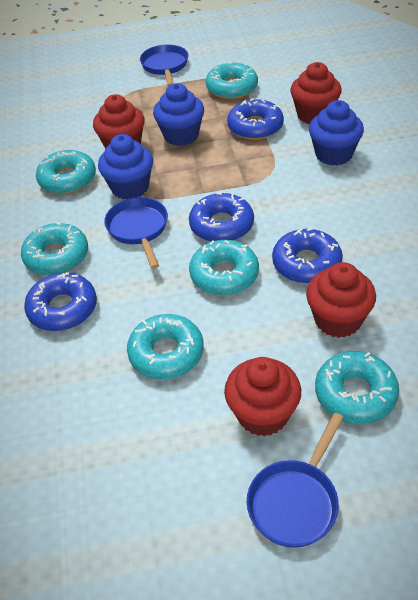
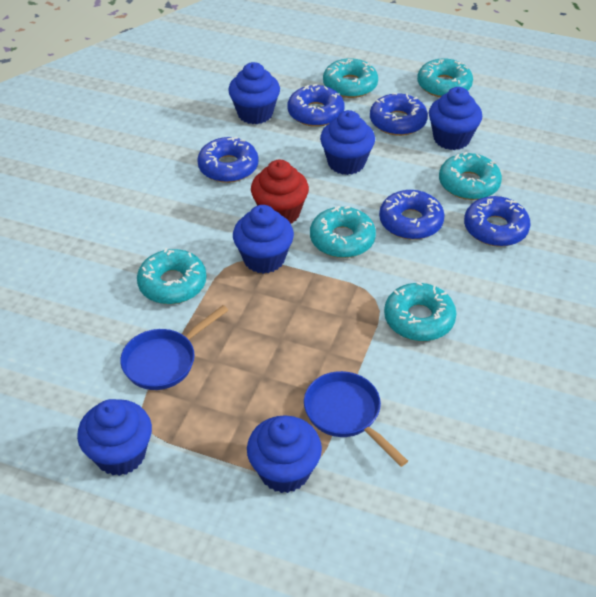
blue cupcake: [98,134,153,199] [153,83,204,146] [309,100,364,166] = 3 -> [77,399,152,476] [228,62,280,124] [233,205,294,274] [247,415,322,493] [320,110,375,175] [429,87,482,150] = 6
blue donut: [24,272,97,331] [189,192,254,242] [227,98,284,140] [272,228,343,284] = 4 -> [197,137,259,183] [288,84,345,127] [370,93,428,136] [379,190,445,240] [464,196,530,247] = 5
blue pan: [104,197,168,269] [140,44,189,87] [247,412,344,548] = 3 -> [120,305,228,390] [304,371,408,467] = 2
red cupcake: [93,94,145,149] [224,357,301,436] [290,62,342,124] [306,262,376,338] = 4 -> [251,160,309,223] = 1

